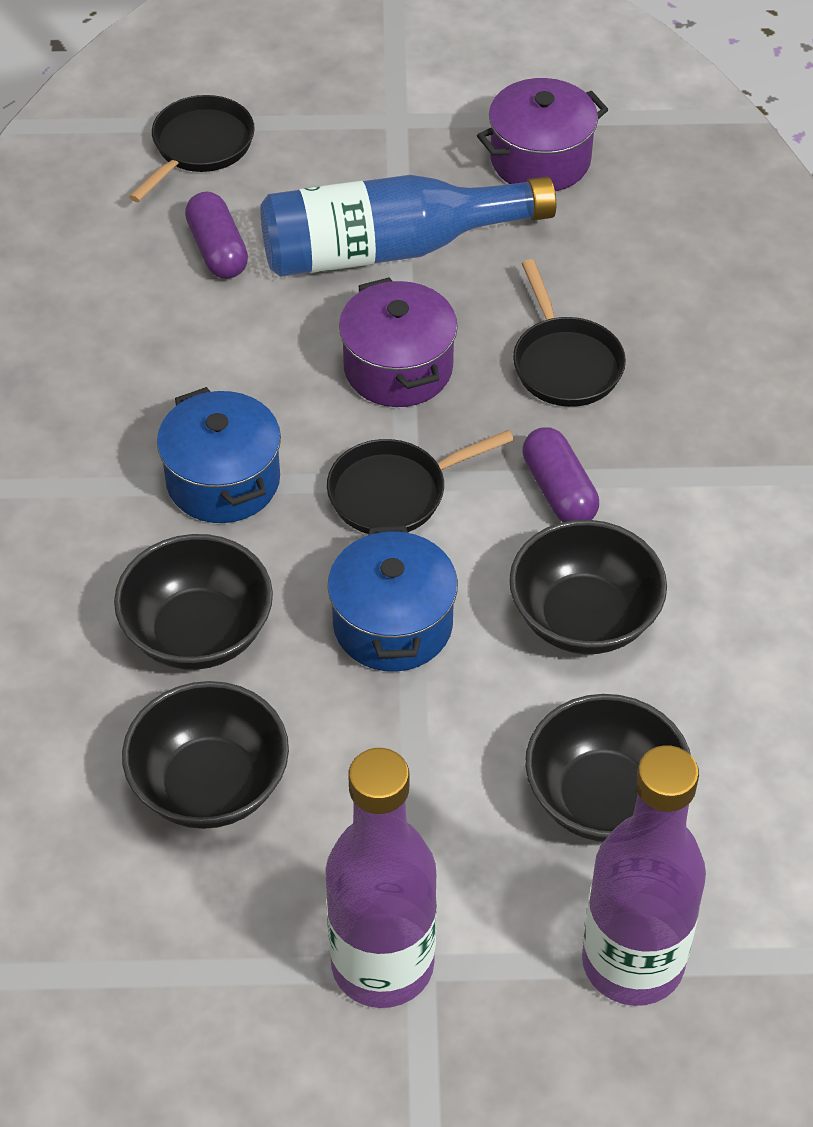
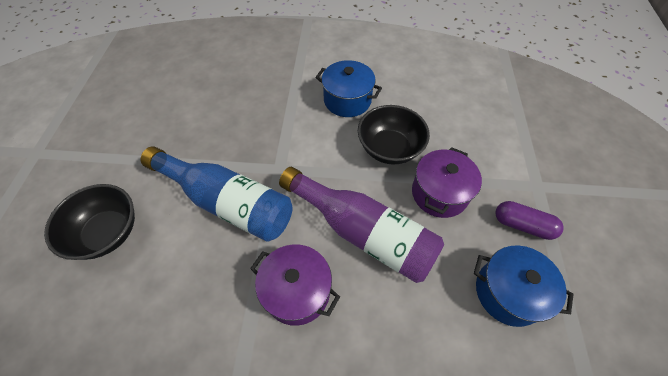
black bowl: [114,534,273,670] [122,681,289,829] [509,520,667,654] [525,694,691,842] = 4 -> [44,184,135,260] [358,105,430,165] = 2
black pan: [129,95,255,202] [327,430,514,534] [513,259,626,407] = 3 -> none = 0
purple bottle: [325,748,437,1008] [582,745,706,1006] = 2 -> [279,167,444,283] = 1
purple capsule: [185,192,248,279] [522,427,599,522] = 2 -> [495,201,563,240] = 1

